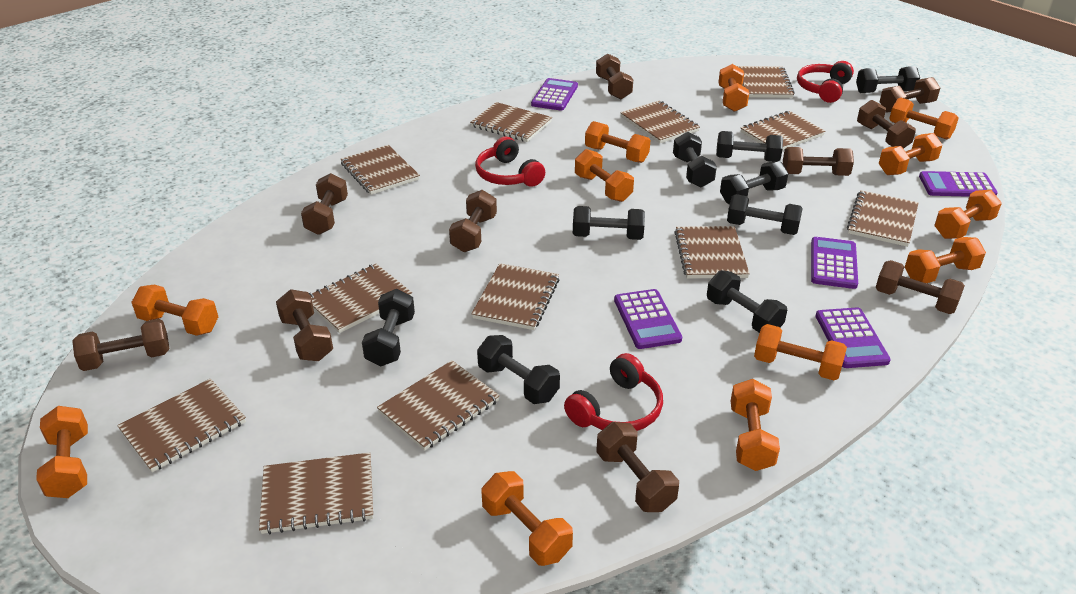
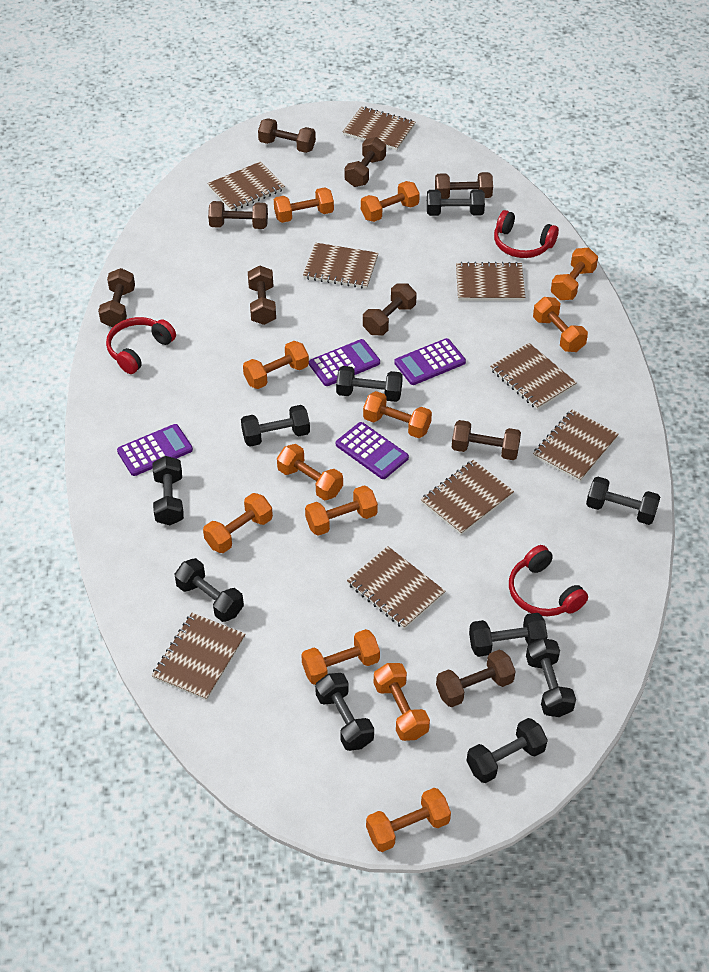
black dumbbell: [362,289,415,366] [477,335,560,404] [573,206,645,240] [673,132,717,187] [707,270,787,333] [716,131,783,162] [720,161,789,204] [727,194,803,235] [856,66,920,93] = 9 -> [153,456,184,525] [174,558,244,622] [241,405,310,447] [315,673,374,751] [336,366,403,402] [427,189,485,216] [467,718,548,783] [469,613,548,657] [526,638,576,717] [586,477,660,525] = 10
brown dumbbell: [72,319,169,371] [276,289,333,361] [301,173,348,235] [449,190,497,252] [596,53,633,99] [596,422,679,512] [783,147,854,176] [857,100,916,149] [876,260,965,314] [879,77,940,113] = 10 -> [98,268,135,328] [208,201,268,229] [248,265,276,325] [258,118,316,153] [345,137,386,187] [363,283,417,335] [435,172,493,199] [436,650,516,707] [452,420,521,460] = 9
brown notebook: [117,379,246,472] [259,452,373,534] [309,264,412,333] [340,145,420,195] [377,360,500,451] [470,102,552,142] [471,263,559,330] [620,101,700,143] [674,226,750,279] [738,66,795,98] [741,111,825,150] [847,190,918,247] = 12 -> [152,613,245,701] [207,161,285,211] [303,243,379,289] [343,106,415,150] [347,546,445,629] [421,460,514,535] [456,262,525,301] [490,343,577,410] [533,410,619,482] = 9
purple calculator: [531,78,578,111] [614,289,682,349] [811,237,858,289] [816,307,891,368] [919,171,998,197] = 5 -> [117,424,193,476] [309,339,380,386] [336,422,409,479] [394,338,466,385] = 4

